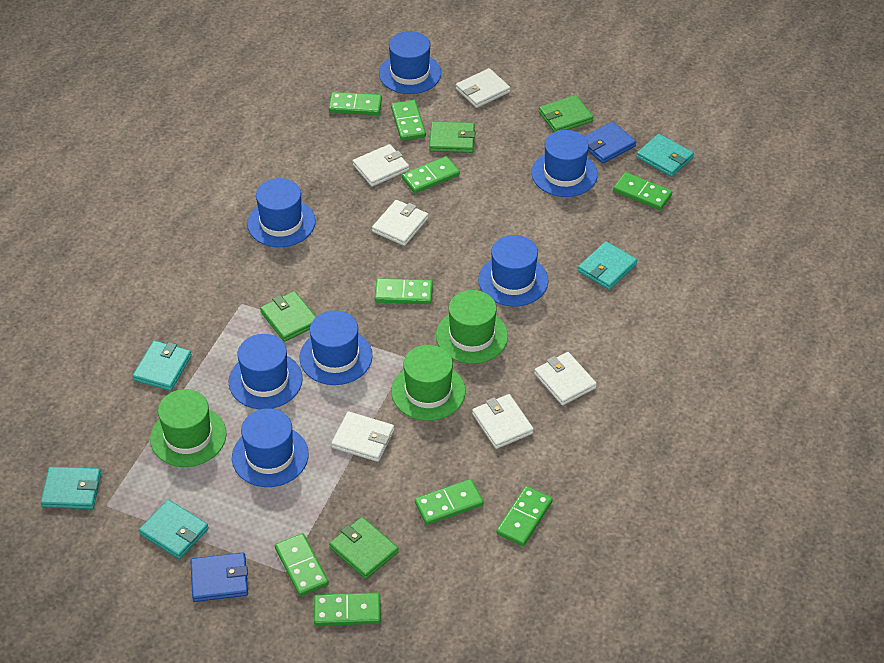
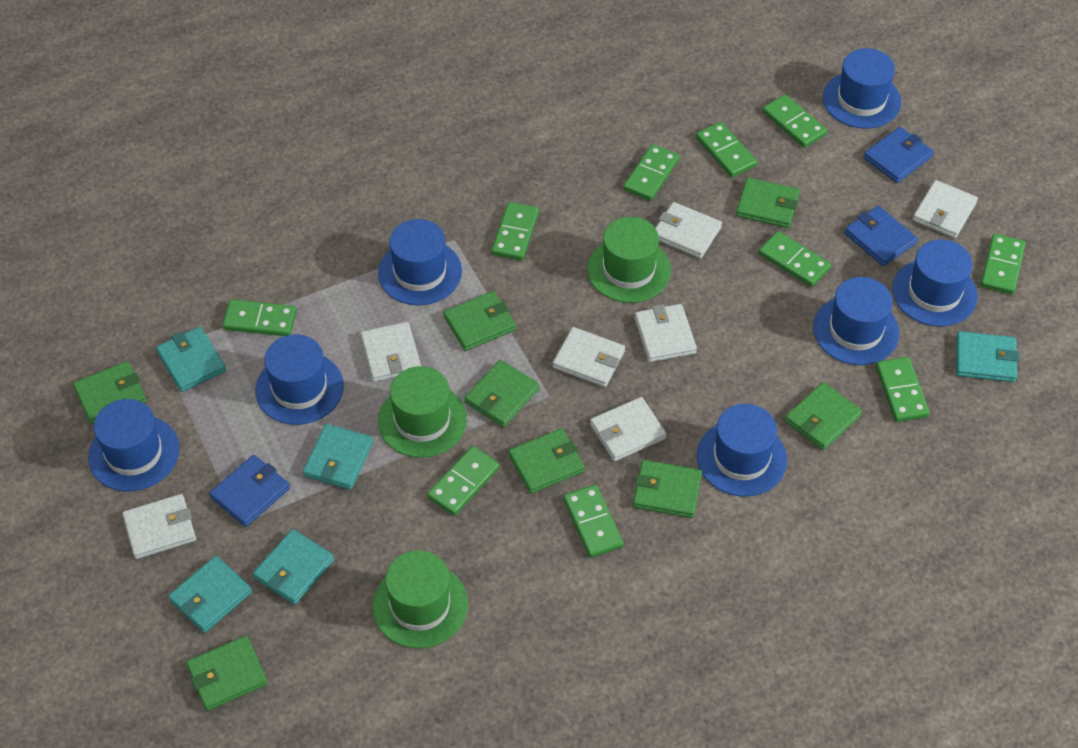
blue wallet: [190,553,248,602] [584,121,636,164] = 2 -> [209,455,290,527] [845,206,917,266] [864,127,934,183] = 3
green domino: [275,533,329,596] [314,592,381,626] [329,92,382,115] [375,278,433,304] [391,100,426,141] [402,156,460,193] [415,479,483,525] [496,486,553,546] [613,172,672,210] = 9 -> [222,299,297,336] [427,446,500,516] [491,202,539,261] [563,485,624,558] [623,144,680,201] [696,122,757,177] [758,231,831,287] [763,94,827,148] [876,357,930,422] [981,234,1026,294] = 10
green wallet: [260,291,316,342] [329,517,399,579] [429,121,476,153] [539,95,593,132] = 4 -> [73,361,147,424] [186,636,268,711] [443,291,516,351] [464,360,539,427] [508,428,585,494] [633,460,702,518] [736,178,800,228] [785,382,862,450] = 8
white wallet: [331,411,394,462] [353,144,409,187] [372,200,428,246] [456,68,510,108] [472,394,534,449] [534,352,597,405] = 6 -> [122,494,196,559] [360,322,421,382] [553,327,625,387] [590,397,666,461] [634,304,697,362] [656,202,722,259] [913,180,978,238] = 7

